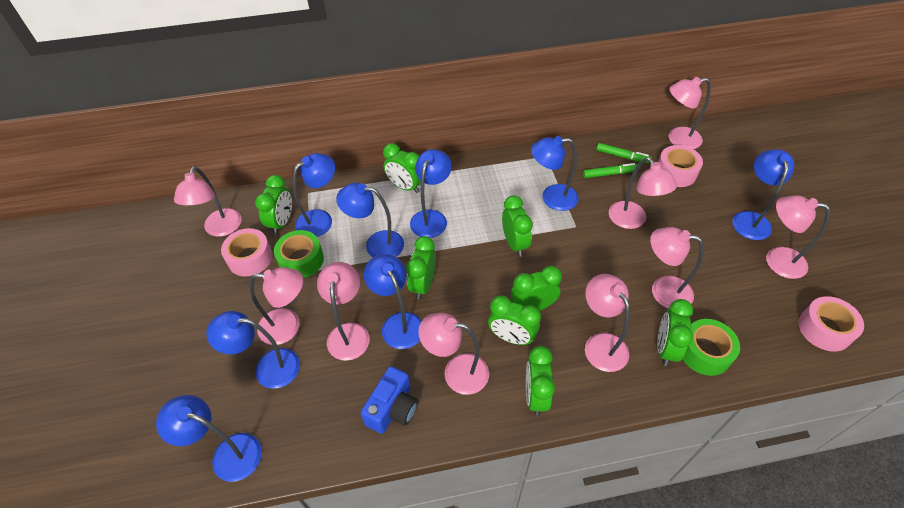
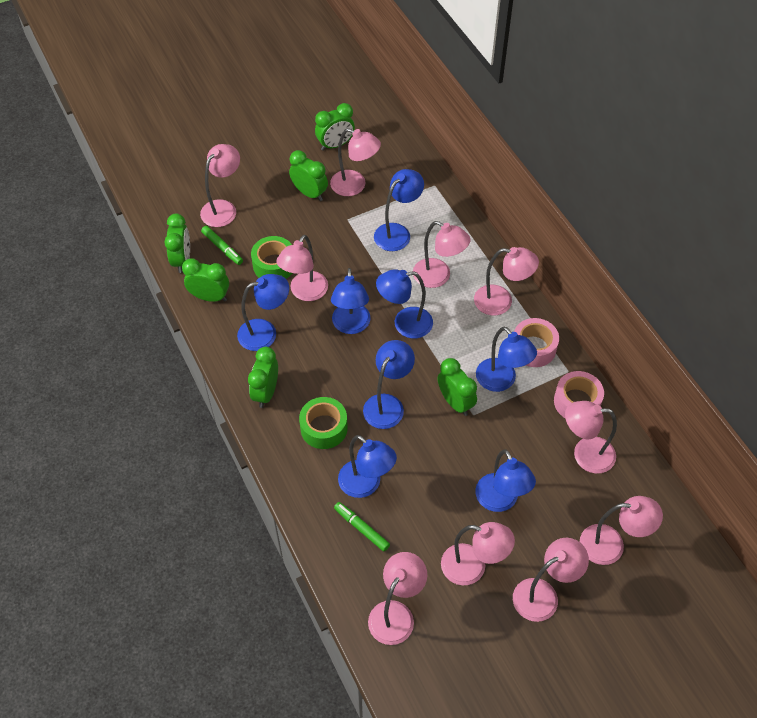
blue camera: [361,366,418,434] = 1 -> none = 0
green clock: [255,175,292,235] [383,143,421,193] [406,236,436,300] [488,295,541,345] [502,195,533,257] [511,266,562,311] [526,346,555,416] [657,299,693,366] = 8 -> [164,214,190,273] [182,258,229,302] [248,347,278,408] [289,150,328,201] [315,103,355,151] [438,358,477,416] = 6
pink lamp: [174,166,242,237] [249,267,303,345] [317,262,370,361] [418,313,489,395] [585,274,630,372] [609,157,677,229] [650,227,704,309] [668,77,711,149] [766,195,830,279] = 9 -> [200,144,240,227] [276,235,328,301] [330,128,381,196] [368,552,427,645] [413,221,470,288] [441,522,515,585] [474,247,539,316] [513,538,589,622] [565,401,617,474] [580,496,663,565] = 10
pink tape: [221,228,273,277] [658,145,703,187] [798,296,864,352] = 3 -> [514,318,559,367] [554,371,604,418] = 2

